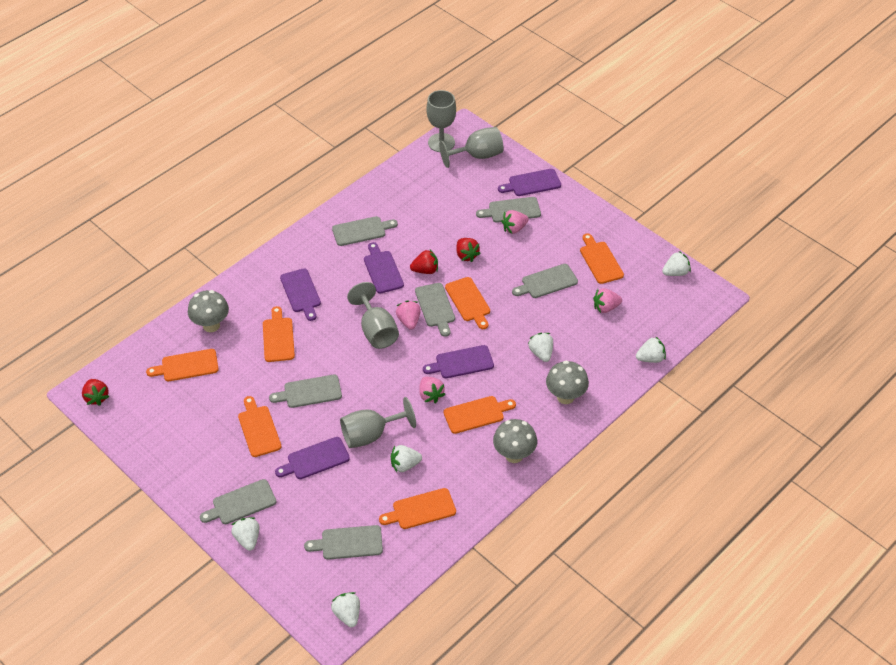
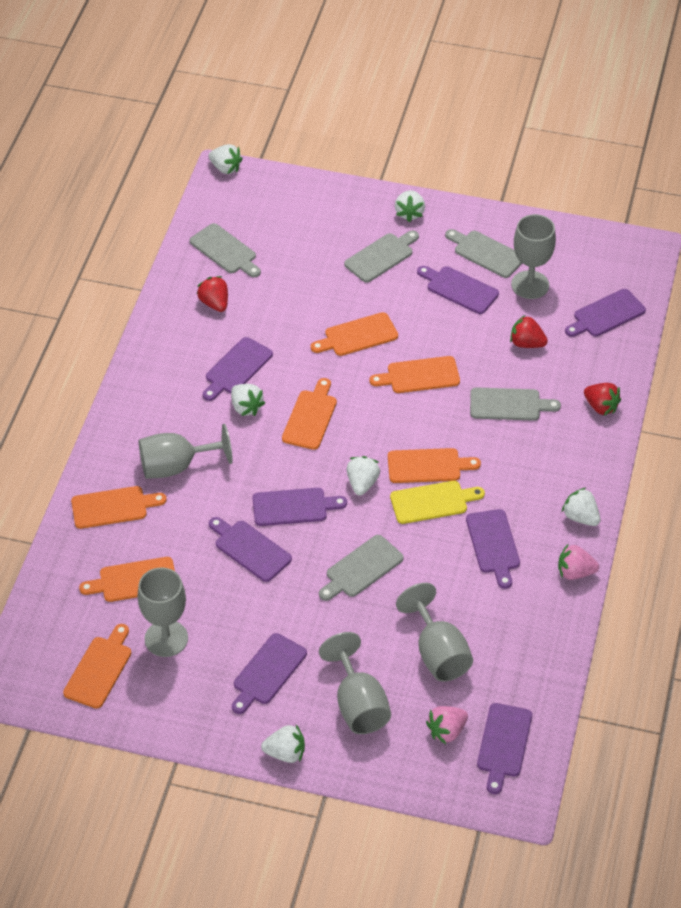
grey cutting board: [200,479,276,524] [269,375,342,408] [304,525,383,560] [332,216,398,246] [415,283,455,337] [476,197,541,223] [512,264,578,298] = 7 -> [190,223,261,277] [319,535,404,601] [344,230,419,283] [445,229,522,278] [470,387,561,421] = 5
grey goblet: [340,397,416,448] [347,282,399,349] [426,90,456,152] [439,127,504,168] = 4 -> [138,568,188,657] [139,424,233,479] [319,632,391,734] [396,583,473,682] [511,214,556,299] = 5
grey mushroom: [188,290,229,332] [493,419,537,463] [546,361,589,404] = 3 -> none = 0
pink strawberry: [396,301,421,330] [419,377,446,403] [501,210,529,234] [593,288,622,313] = 4 -> [426,706,468,744] [558,544,599,580] = 2
purple cutting board: [275,437,350,479] [280,268,321,321] [364,242,404,293] [423,345,494,378] [498,169,561,196] = 5 -> [203,337,273,401] [209,517,292,582] [232,633,307,714] [253,488,347,526] [417,266,499,314] [466,509,520,589] [477,703,532,794] [565,289,646,337] = 8
yellow cutting board: none = 0 -> [390,481,485,524] = 1

